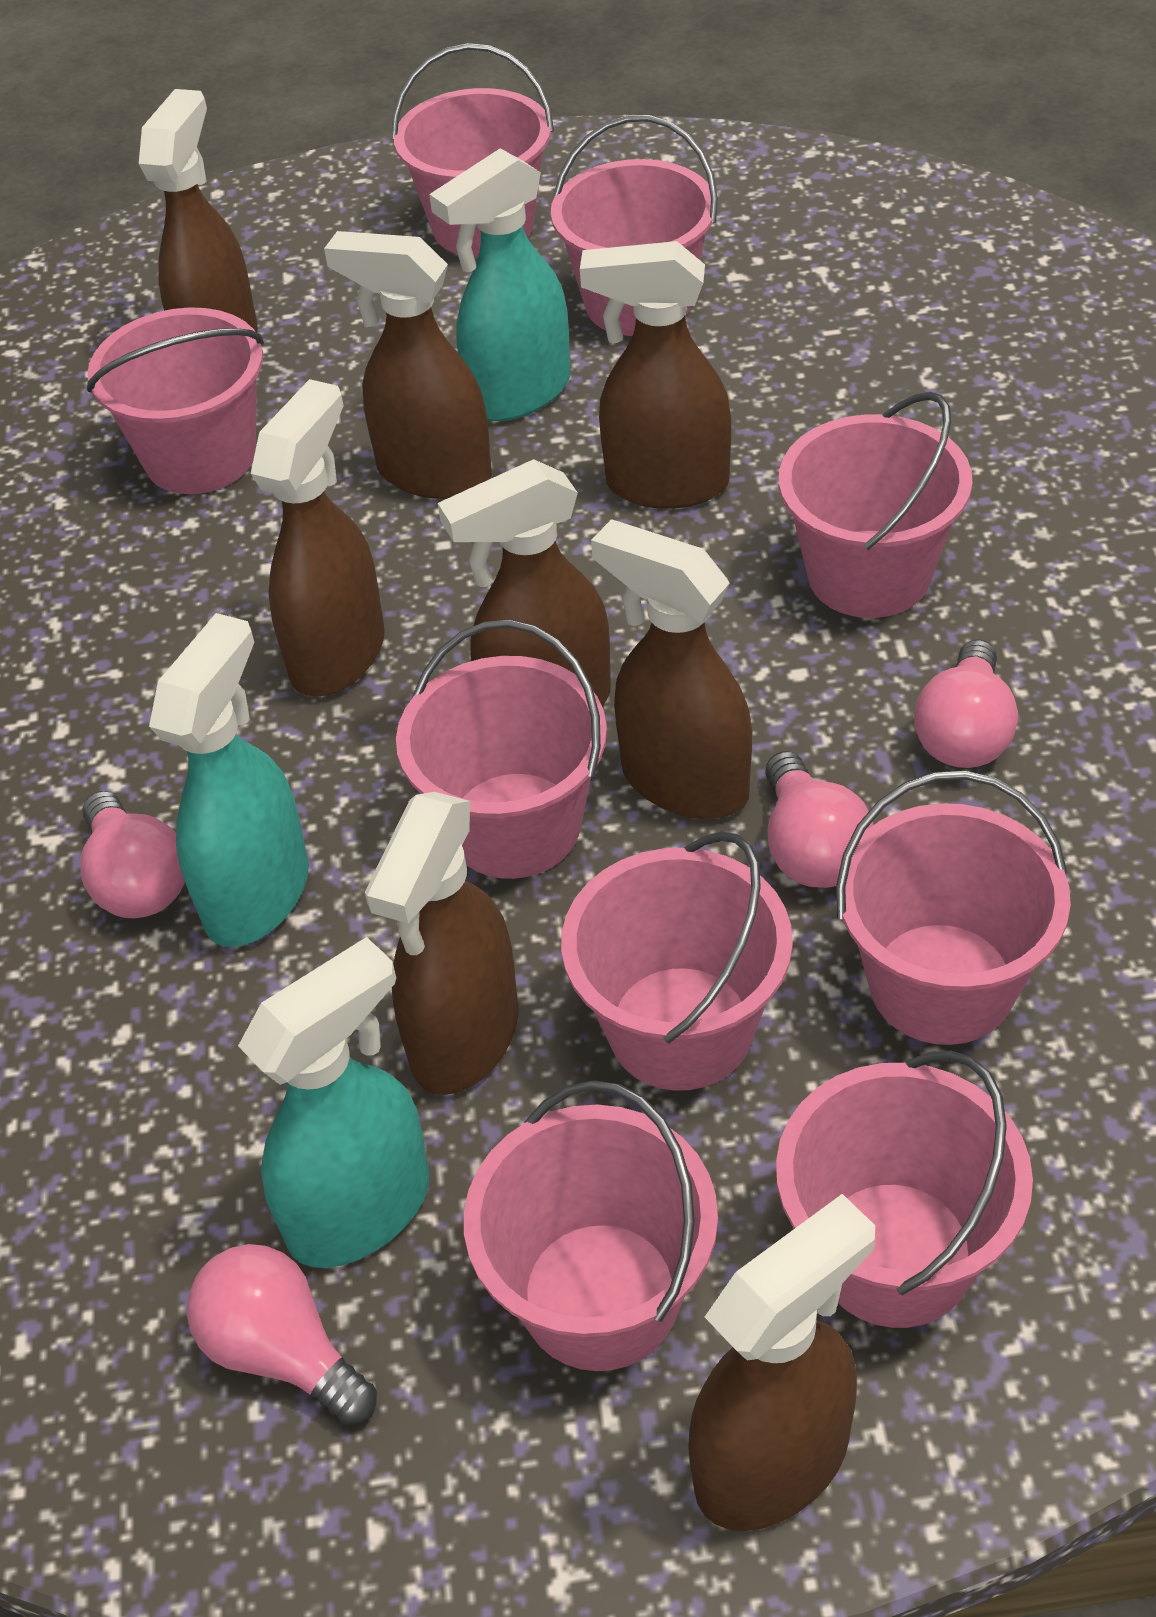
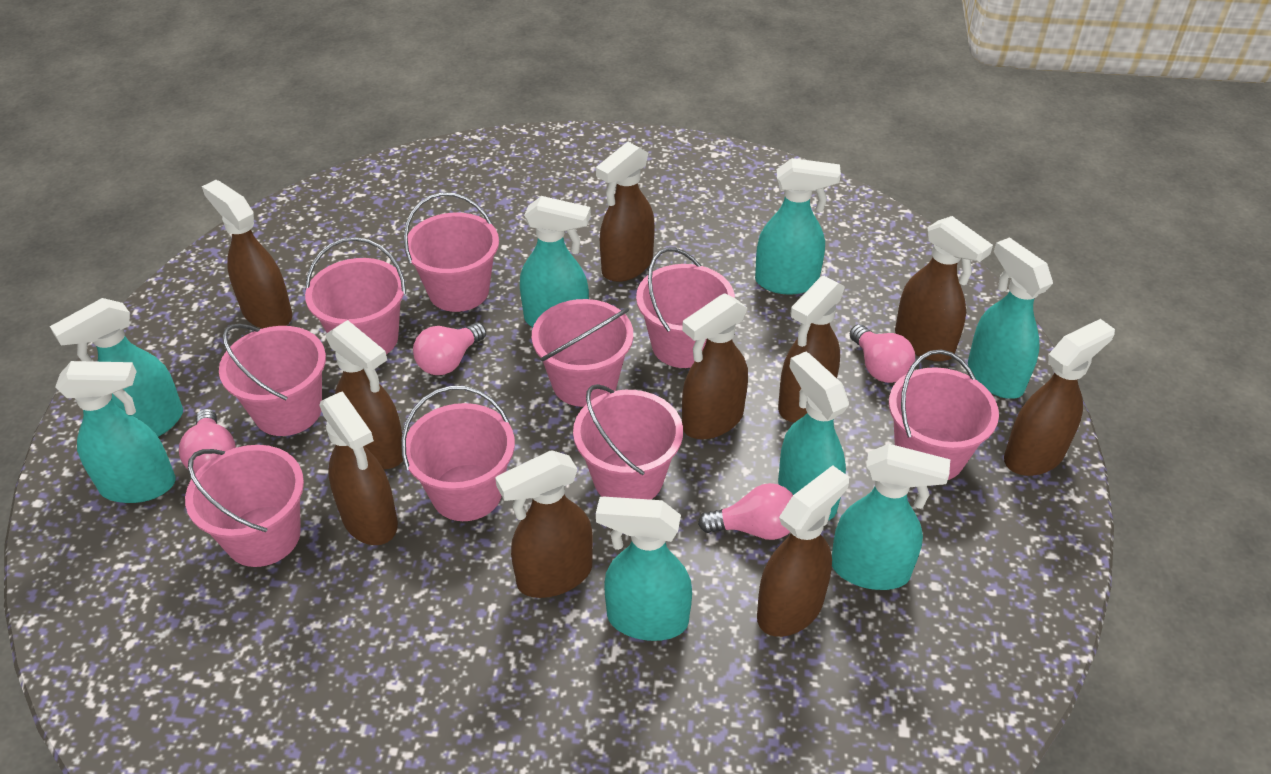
brown spray bottle: [139,89,258,332] [251,379,385,697] [324,231,492,499] [365,792,518,1095] [438,459,611,706] [580,241,731,509] [591,519,752,819] [688,1194,875,1531] = 8 -> [202,180,292,329] [319,391,398,545] [326,320,403,469] [495,450,593,598] [596,142,655,282] [682,293,748,439] [757,465,849,637] [778,275,845,423] [895,216,993,362] [1004,319,1115,476] = 10
turquoise spray bottle: [149,613,309,947] [238,937,430,1268] [429,148,571,421] = 3 -> [50,298,183,437] [55,361,176,503] [520,196,591,327] [596,497,692,641] [755,158,841,294] [778,352,849,520] [832,444,950,590] [968,237,1053,399] = 8

